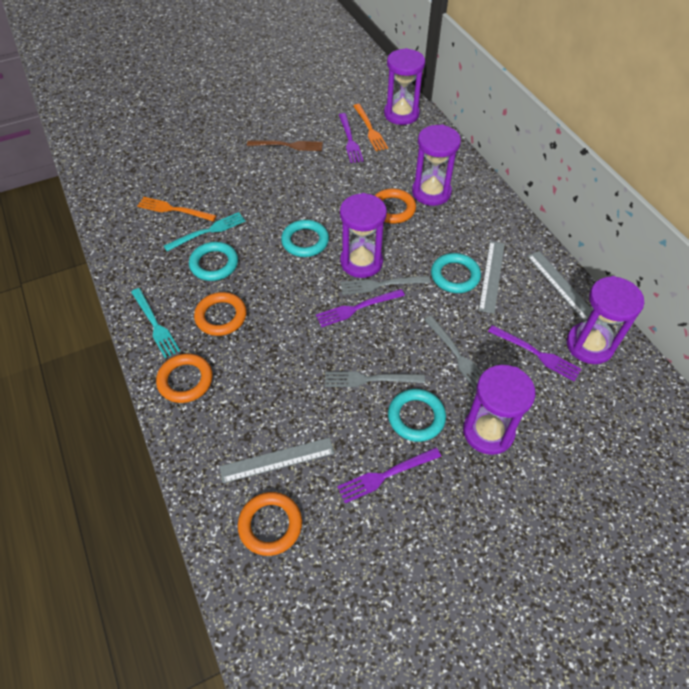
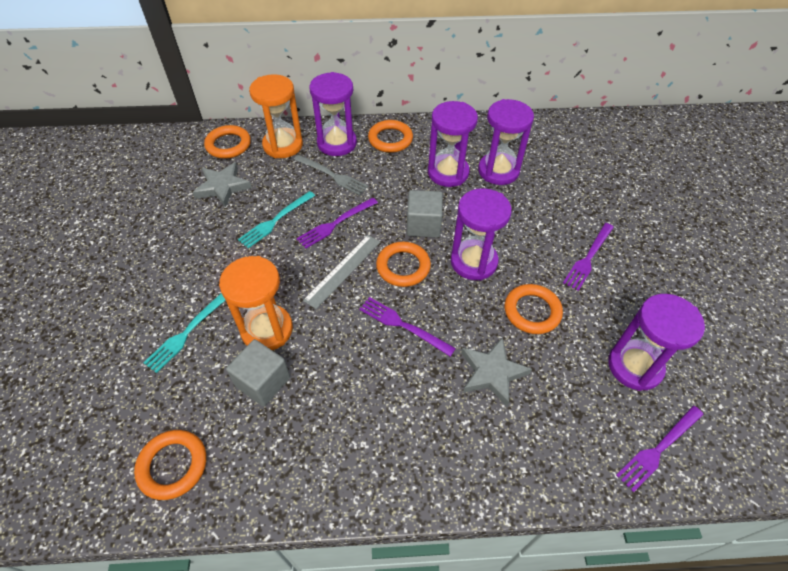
brown fork: [247,140,323,151] = 1 -> none = 0
grey cube: none = 0 -> [226,339,290,407] [407,190,443,238] = 2
grey fork: [325,372,425,387] [340,276,431,295] [424,316,482,392] = 3 -> [294,155,368,196] = 1
grey ruler: [219,437,334,483] [479,241,505,314] [527,251,592,322] = 3 -> [303,235,380,309] = 1
grey star: none = 0 -> [193,162,252,208] [461,337,532,406] = 2
orange fork: [137,197,217,221] [353,104,388,151] = 2 -> none = 0
orange hourglass: none = 0 -> [219,256,293,350] [249,74,303,158] = 2
orange ring: [156,353,213,403] [194,292,247,336] [238,492,302,556] [374,189,416,224] = 4 -> [134,430,206,500] [204,125,251,159] [368,120,413,153] [376,242,431,287] [504,284,563,334] = 5
turquoise ring: [189,242,238,281] [281,220,329,257] [388,389,446,442] [431,253,481,293] = 4 -> none = 0

